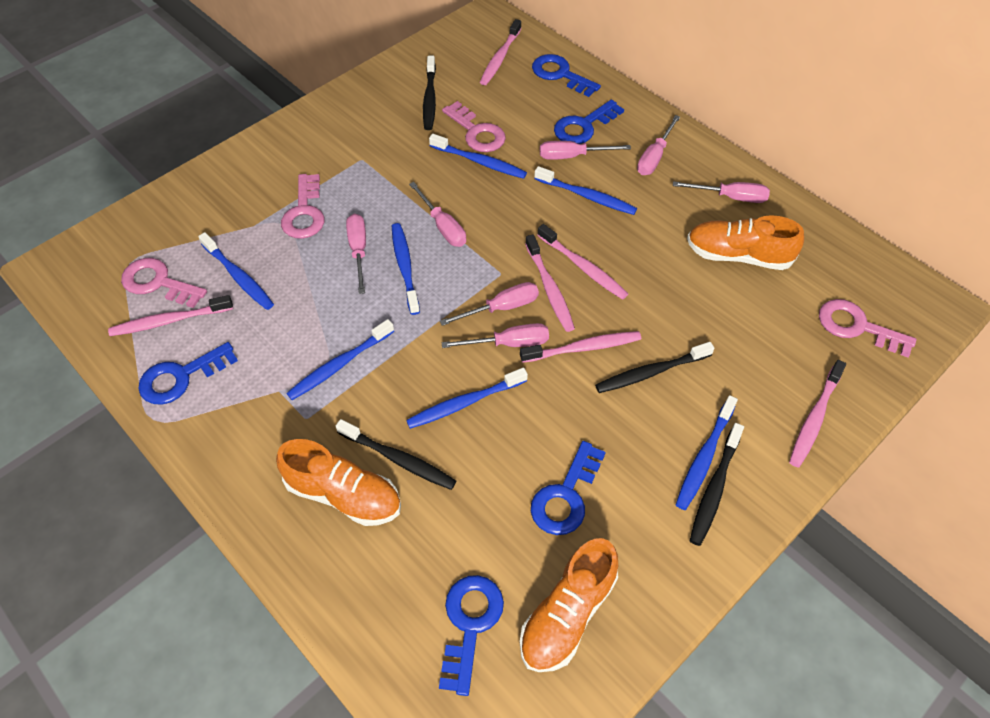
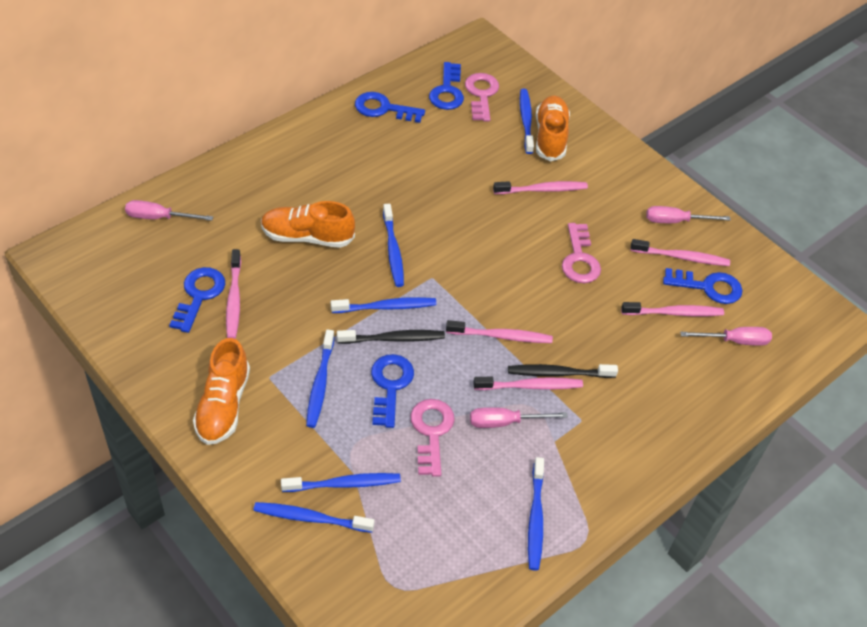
black toothbrush: [336,419,456,490] [423,56,436,130] [595,342,714,393] [690,423,744,546] = 4 -> [337,330,445,344] [508,364,618,378] = 2
pink key: [121,258,207,308] [281,174,325,239] [442,101,506,152] [819,299,917,357] = 4 -> [410,399,455,477] [465,73,499,121] [562,223,601,283] = 3
pink screwdriver: [346,214,366,294] [409,182,466,247] [440,282,539,326] [442,323,549,348] [540,141,631,160] [637,115,680,175] [673,181,770,203] = 7 -> [125,200,213,221] [470,407,568,428] [646,206,731,223] [680,327,772,346] = 4

